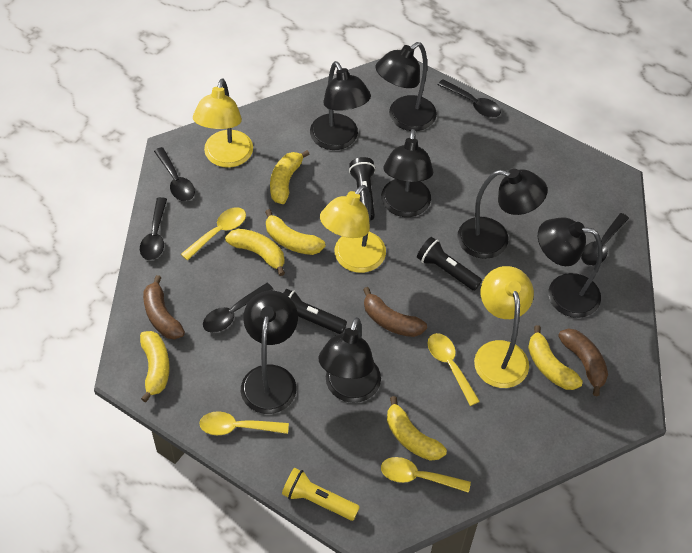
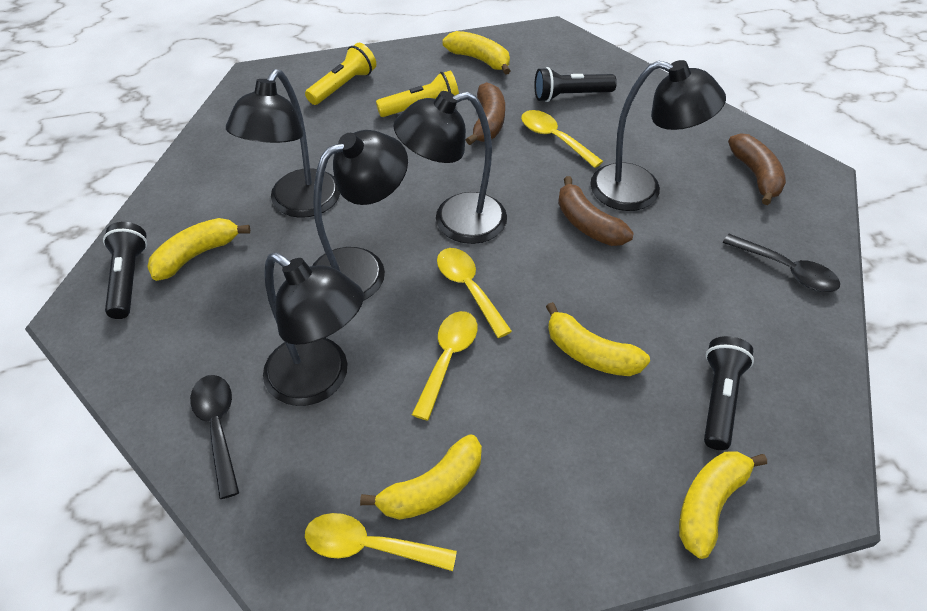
black lamp: [241,291,298,414] [310,61,371,150] [319,317,381,403] [375,42,437,131] [381,129,433,217] [457,169,547,259] [538,217,603,318] = 7 -> [226,69,340,218] [263,253,364,406] [312,130,408,301] [393,91,507,244] [590,60,726,211] = 5
black spoon: [140,197,167,260] [154,147,195,201] [203,283,274,333] [438,79,501,118] [581,213,629,266] = 5 -> [190,375,239,499] [723,234,840,292] = 2
yellow banana: [140,331,170,402] [225,229,285,276] [265,209,325,255] [270,150,310,204] [387,396,447,461] [528,325,583,390] = 6 -> [147,218,250,281] [360,434,482,520] [442,31,510,75] [546,302,650,376] [679,451,767,559] = 5
yellow flashlight: [282,468,360,521] = 1 -> [305,43,376,105] [376,71,459,117] = 2
yellow lamp: [193,78,253,168] [320,185,386,273] [474,266,534,388] = 3 -> none = 0

